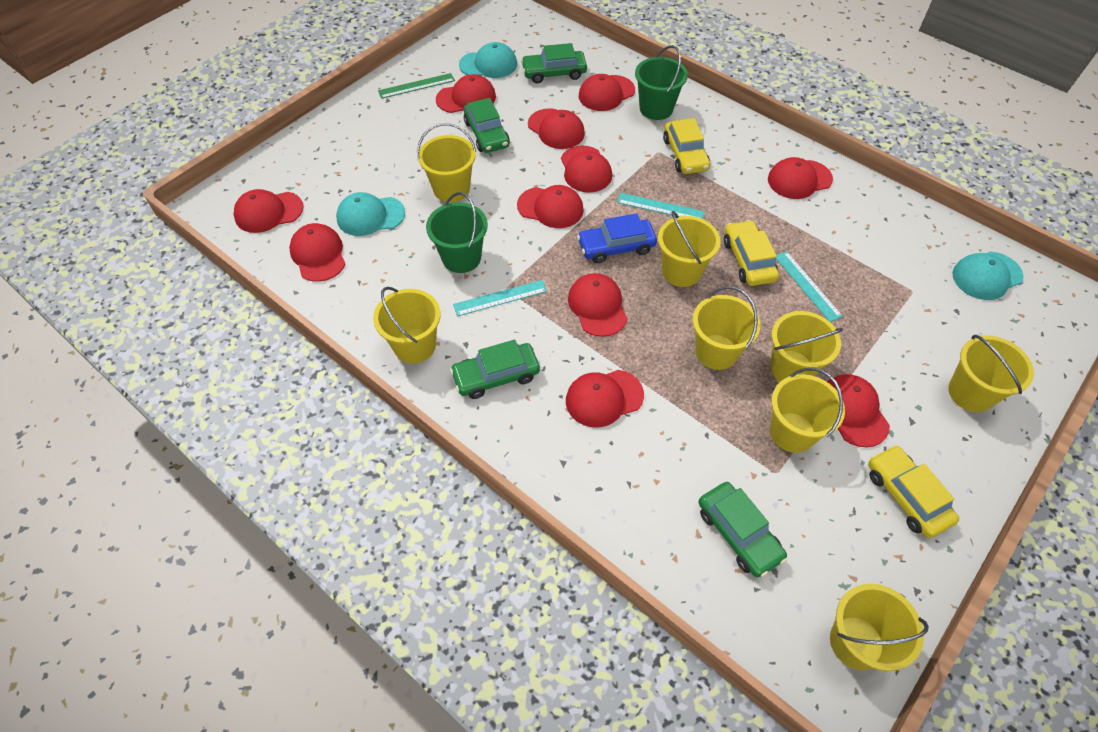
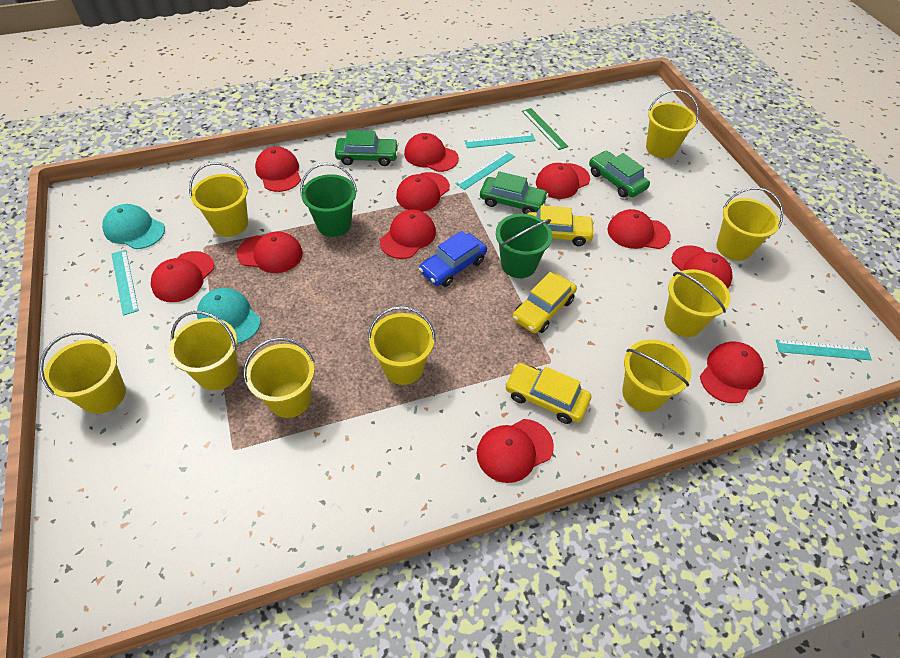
green car: [450,340,540,399] [464,98,510,153] [521,43,587,83] [698,482,787,577] = 4 -> [335,130,399,166] [480,171,548,214] [589,151,650,198] = 3
turquoise cap: [336,192,405,236] [459,42,517,78] [952,251,1024,300] = 3 -> [102,204,165,249] [197,288,261,344] = 2
turquoise ruler: [453,280,547,317] [617,193,704,219] [776,251,843,322] = 3 -> [111,250,139,315] [456,151,515,190] [465,133,536,148] [776,339,872,360] = 4
yellow bucket: [373,287,441,363] [417,123,476,202] [658,211,721,287] [693,286,761,370] [770,311,843,382] [770,368,845,453] [830,584,929,671] [948,335,1034,412] = 8 -> [39,332,126,414] [169,311,239,390] [189,162,248,237] [243,338,315,418] [368,306,436,385] [622,340,691,412] [646,89,699,158] [664,269,730,337] [716,187,783,261] = 9

